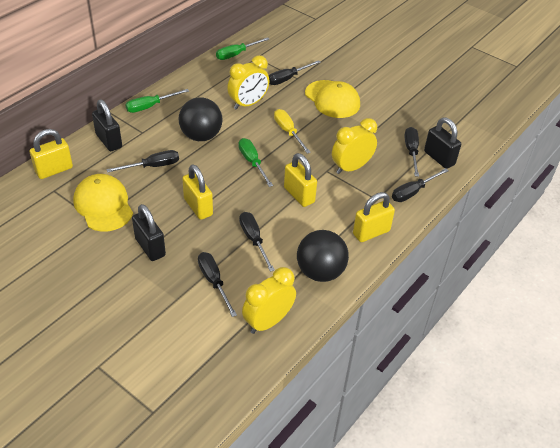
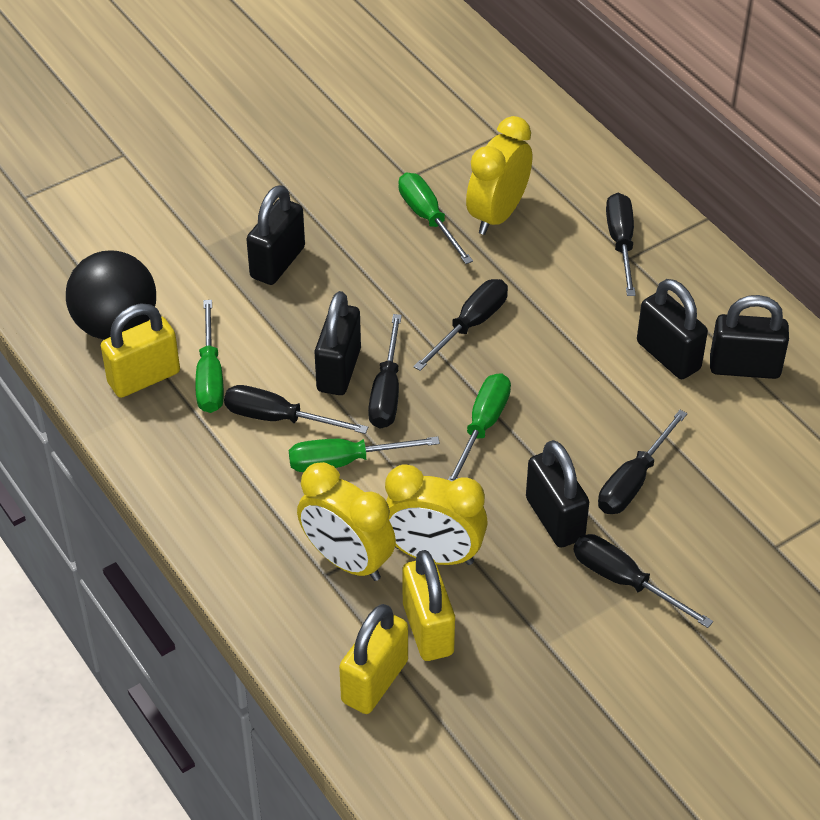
black ball: [178,97,222,141] [297,230,349,282] = 2 -> [66,251,156,340] = 1
black padlock: [92,99,122,151] [132,204,166,261] [424,117,461,169] = 3 -> [246,185,305,285] [314,291,361,395] [526,440,589,548] [637,279,708,379] [710,295,789,379] = 5
green screwdriver: [125,89,189,113] [216,37,269,60] [238,138,273,187] = 3 -> [195,300,224,413] [289,436,440,472] [398,173,473,264] [448,373,511,481] = 4
yellow cap: [73,174,133,232] [305,80,360,118] = 2 -> none = 0
yellow padlock: [30,129,73,179] [182,164,213,220] [284,153,317,207] [353,192,395,242] = 4 -> [101,303,180,398] [339,604,408,714] [403,550,455,661] = 3
yellow screwdriver: [274,109,311,154] = 1 -> none = 0

